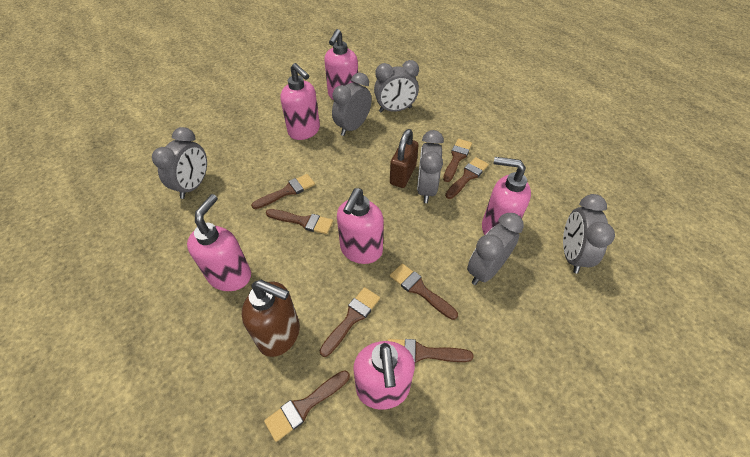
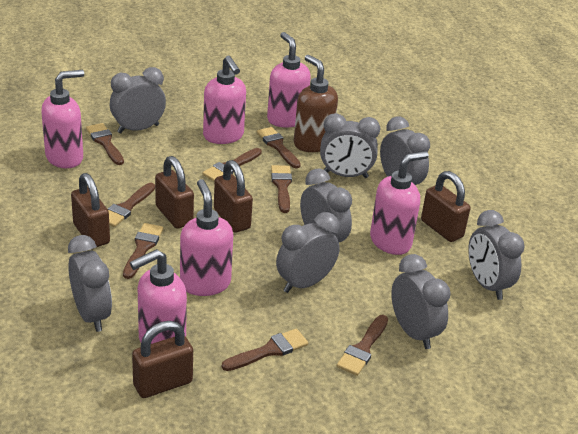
brown padlock: [390,129,419,188] = 1 -> [71,173,110,247] [132,321,193,398] [155,156,194,229] [214,160,253,233] [421,171,470,242] = 5
grey clock: [152,127,207,199] [332,73,372,136] [374,60,419,112] [417,130,444,203] [467,213,524,285] [563,194,615,274] = 6 -> [68,235,112,332] [110,67,166,134] [276,212,340,293] [300,169,352,242] [320,113,380,178] [380,116,430,185] [391,254,451,349] [468,210,525,300] = 8

